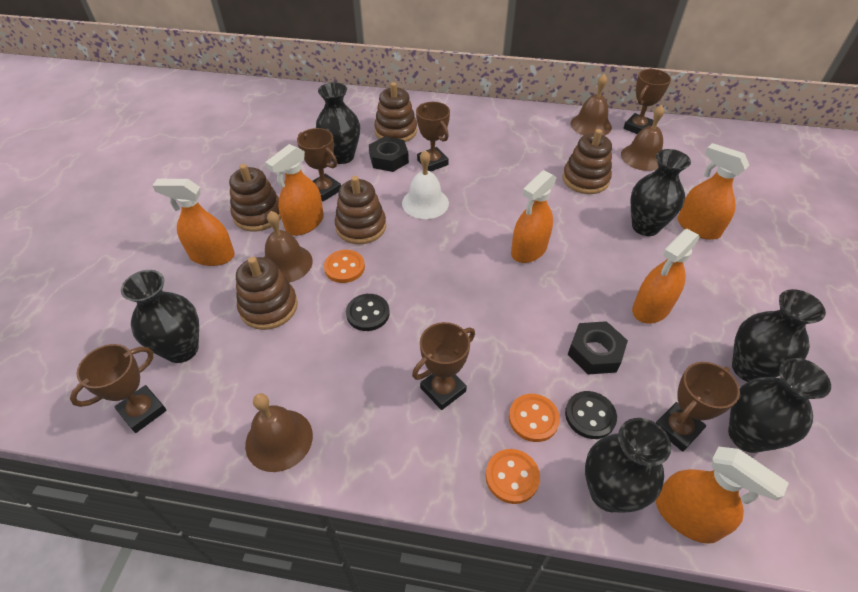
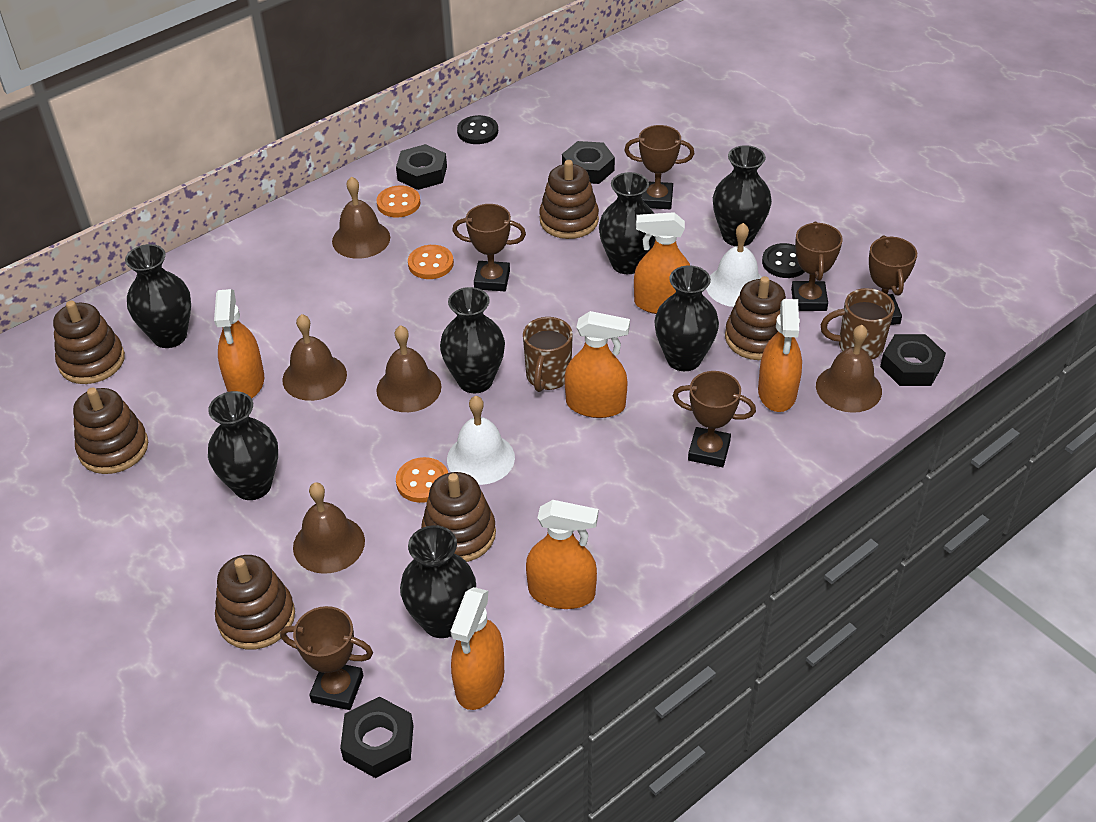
black nut: [369,136,409,172] [568,321,628,374] = 2 -> [340,697,413,778] [396,144,447,190] [562,141,615,184] [880,334,946,386] = 4
black vase: [121,270,199,363] [316,82,360,164] [585,418,671,513] [630,149,691,236] [728,358,831,453] [732,289,826,382] = 6 -> [125,244,191,348] [208,391,278,500] [400,525,476,638] [440,287,505,393] [599,172,656,274] [654,265,719,371] [713,145,772,246] = 7
brown bell: [245,393,313,472] [264,211,313,283] [571,74,612,136] [621,105,665,171] = 4 -> [283,314,347,401] [293,482,365,574] [332,177,390,259] [376,325,442,412] [816,325,882,413] = 5
brown mug: none = 0 -> [523,317,573,392] [821,288,895,360] = 2
brown stacking toy: [229,164,281,232] [236,257,298,330] [335,176,386,244] [374,82,417,142] [563,129,612,194] = 5 -> [53,301,125,384] [73,387,148,474] [215,555,295,649] [421,472,496,562] [539,160,599,239] [725,276,786,360] = 6
white bell: [402,150,449,219] = 1 -> [447,396,515,485] [706,223,761,307] = 2

